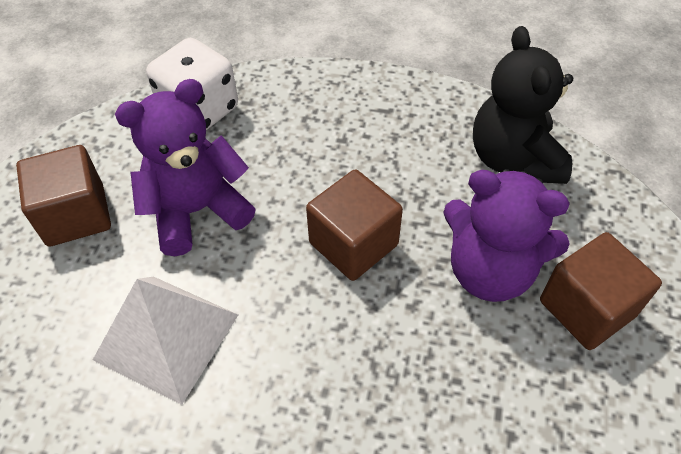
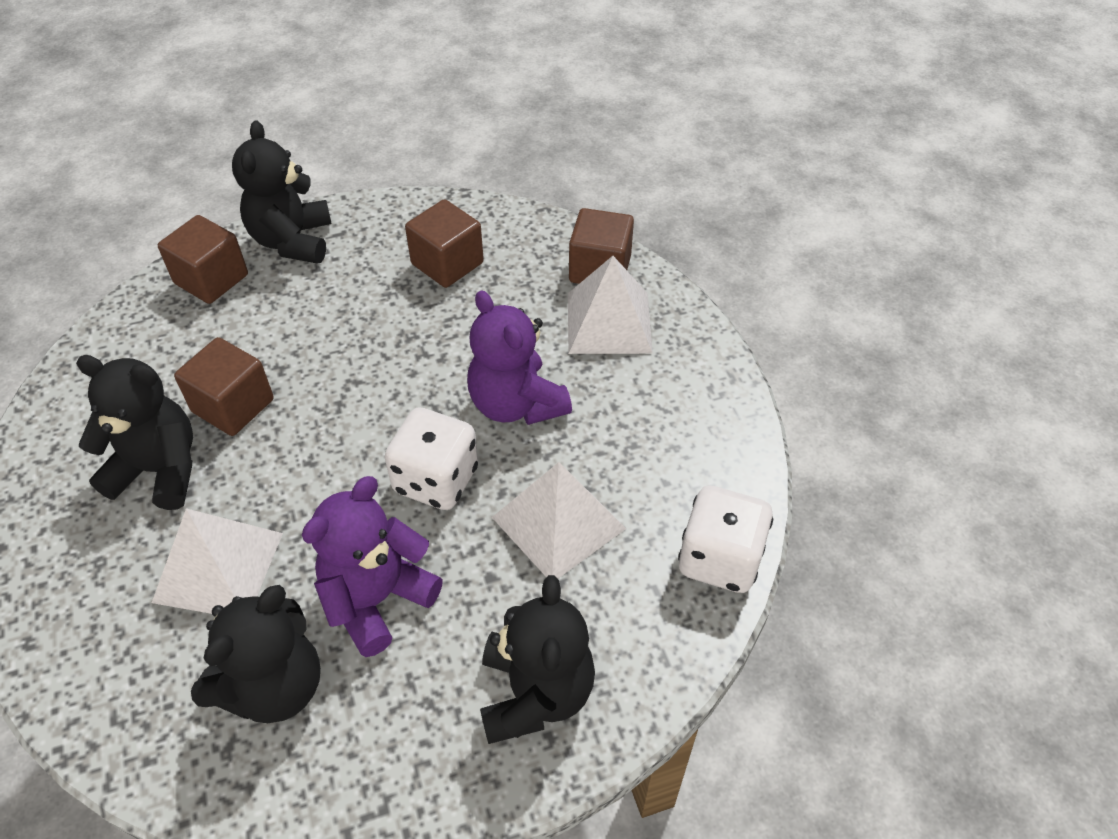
black teddy bear: [473,26,573,184] = 1 -> [76,355,193,510] [191,585,320,723] [232,121,332,264] [480,575,595,744] = 4
brown cube: [16,145,111,247] [306,170,403,281] [540,232,662,350] = 3 -> [158,215,248,304] [174,337,274,436] [405,199,484,288] [569,208,634,284] = 4
white dice: [146,38,238,130] = 1 -> [385,407,478,510] [678,486,773,593] = 2
white pyramid: [93,277,238,405] = 1 -> [152,508,283,614] [492,462,626,579] [568,256,653,354] = 3

